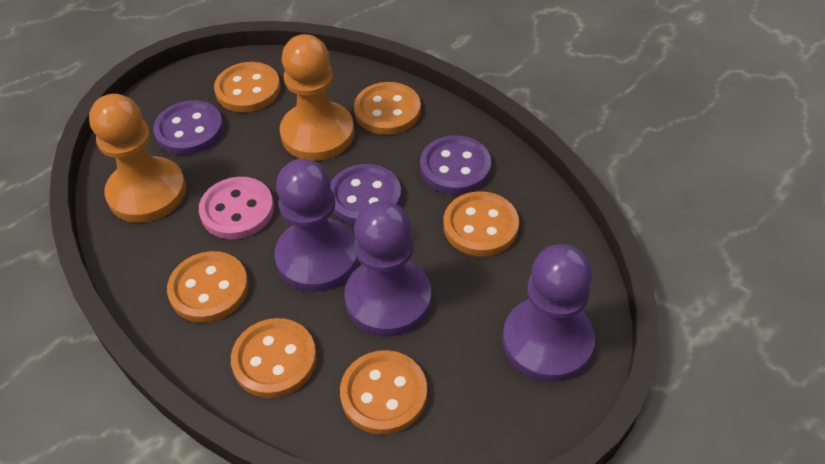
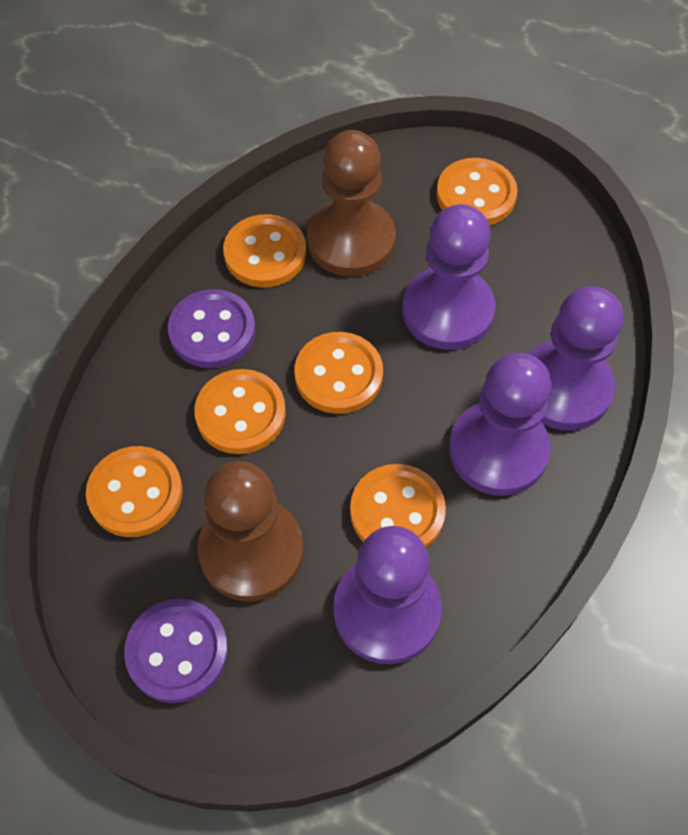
brown pawn: none = 0 -> [197,461,304,602] [307,130,395,277] = 2
orange pawn: [89,94,186,223] [280,34,354,161] = 2 -> none = 0
pink button: [199,177,274,239] = 1 -> none = 0
purple button: [153,100,223,155] [331,164,401,225] [420,136,491,194] = 3 -> [124,599,228,703] [168,289,255,368] = 2
purple pawn: [274,159,358,292] [344,201,431,336] [503,244,595,382] = 3 -> [334,526,442,664] [402,204,496,350] [449,353,552,496] [528,286,623,431] = 4

